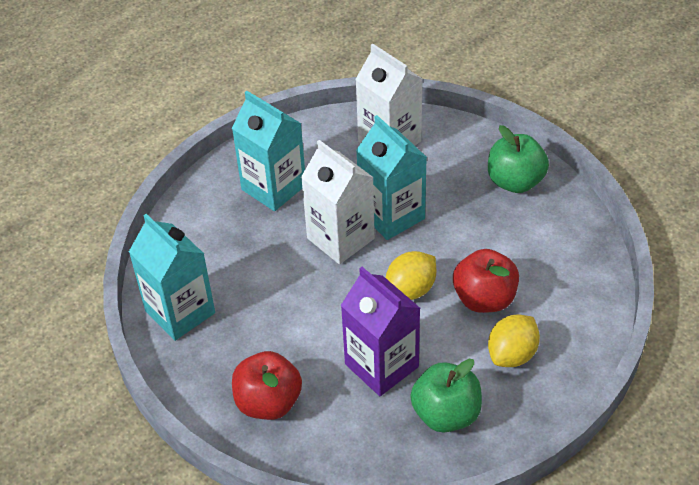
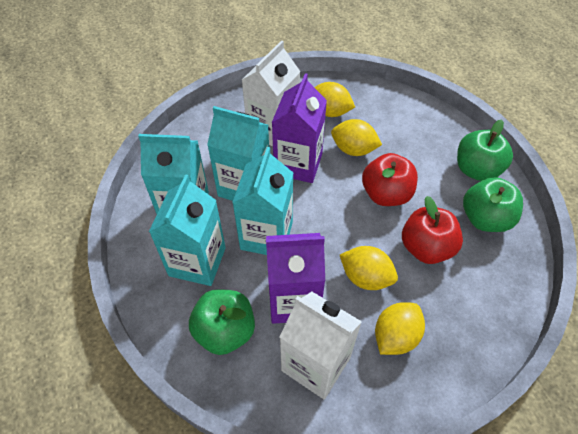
green apple: [410,359,482,432] [488,125,549,193] = 2 -> [189,289,255,355] [457,120,513,181] [463,177,523,232] = 3
purple carton: [341,267,420,396] = 1 -> [266,233,325,324] [272,73,327,183] = 2
turquoise carton: [129,214,215,341] [232,91,305,211] [356,115,427,240] = 3 -> [138,134,209,214] [149,174,226,286] [207,106,269,201] [232,147,293,255] = 4
yellow lemon: [386,251,436,300] [488,314,540,367] = 2 -> [314,82,355,117] [331,119,382,156] [340,246,398,290] [375,302,425,355] = 4

